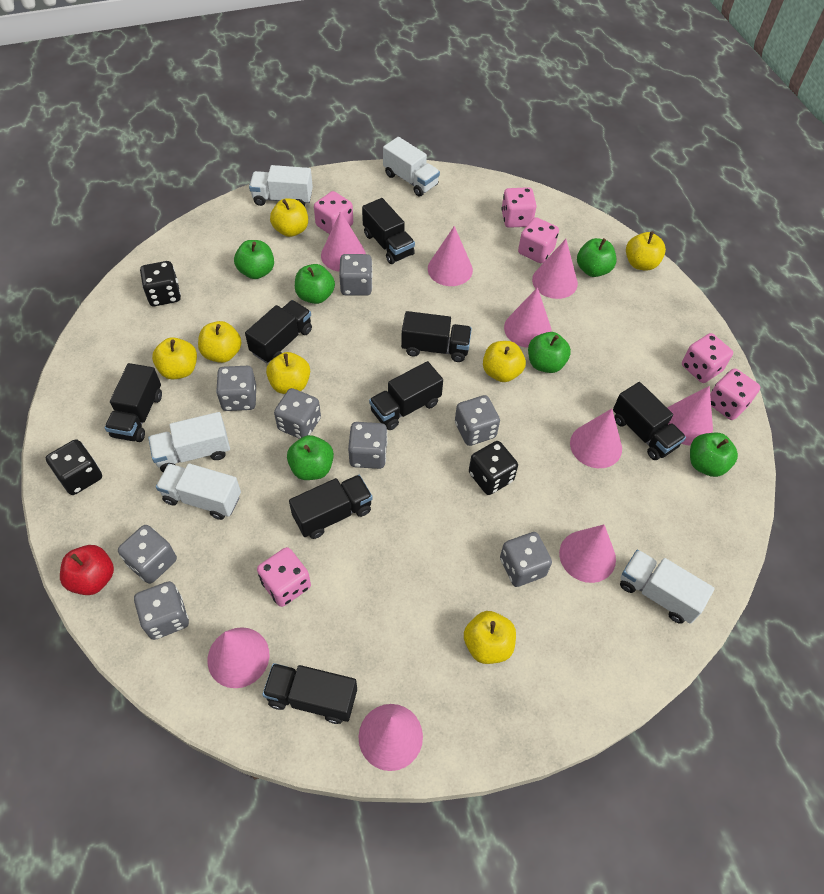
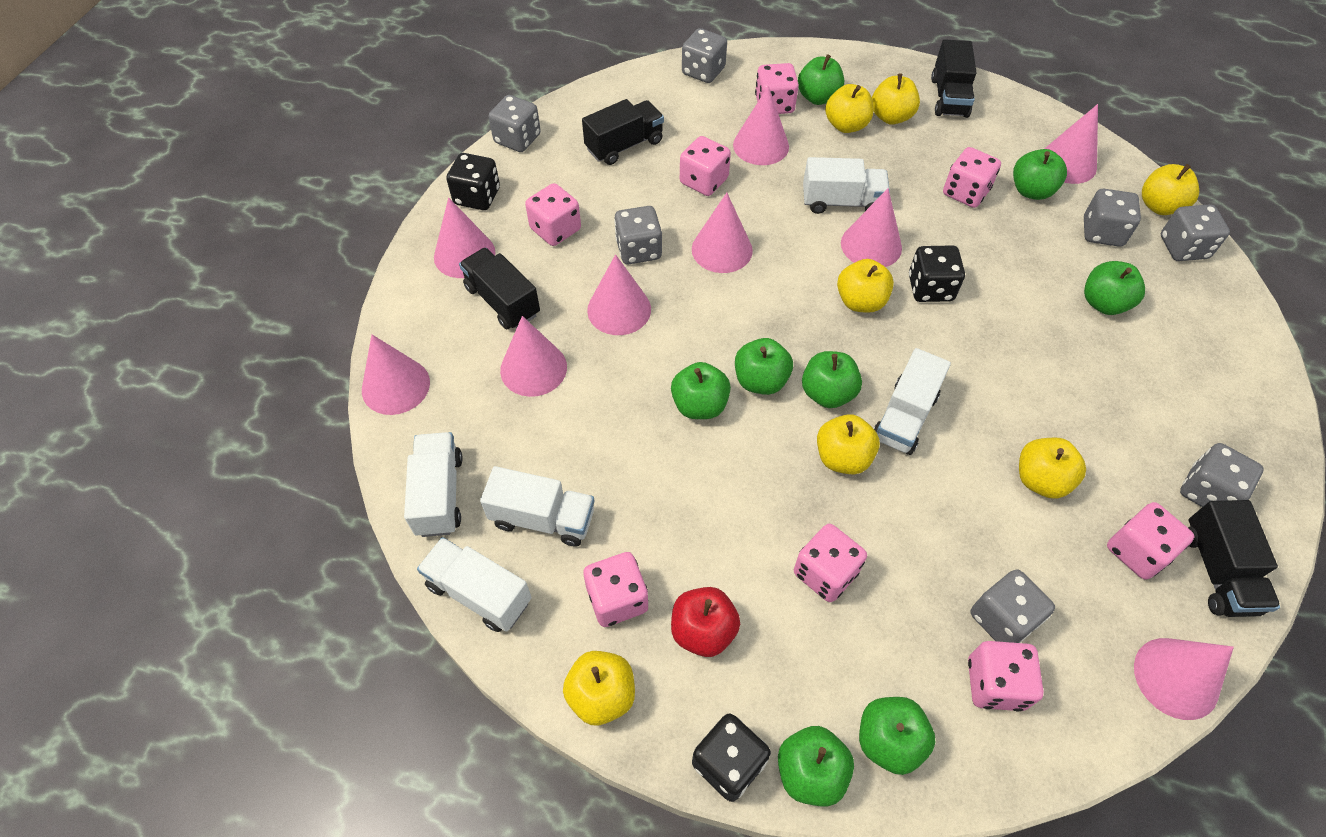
black truck: [105,363,162,442] [245,300,312,363] [262,663,357,724] [289,475,373,539] [362,198,415,264] [369,361,443,430] [401,311,472,362] [613,382,686,460] = 8 -> [459,247,540,329] [582,99,664,165] [931,39,977,118] [1188,500,1280,617] = 4
green apple: [234,240,274,279] [287,435,334,480] [295,264,335,304] [528,332,571,373] [577,238,617,277] [690,433,738,477] = 6 -> [671,362,731,419] [735,338,793,395] [778,726,854,806] [798,54,844,105] [802,351,862,408] [859,697,936,775] [1013,149,1067,200] [1084,261,1145,315] = 8
grey dice: [118,525,177,584] [134,581,189,640] [216,366,256,411] [274,388,321,439] [339,254,373,296] [348,422,387,469] [455,395,500,446] [500,532,552,587] = 8 -> [489,95,541,152] [614,206,662,264] [682,28,727,83] [971,569,1055,643] [1084,189,1141,247] [1161,204,1230,261] [1180,443,1264,507] = 7
pink dice: [257,547,311,607] [314,191,353,234] [501,187,537,228] [518,217,559,263] [682,333,733,383] [710,368,760,420] = 6 -> [525,183,581,246] [583,552,648,627] [680,136,731,196] [755,63,799,114] [794,524,867,602] [943,147,1001,208] [968,641,1044,711] [1107,502,1194,580] = 8

